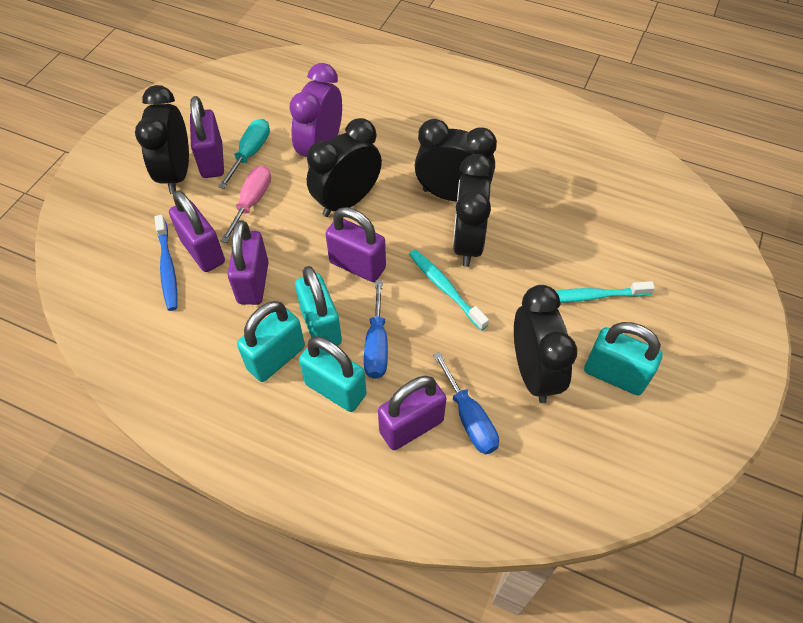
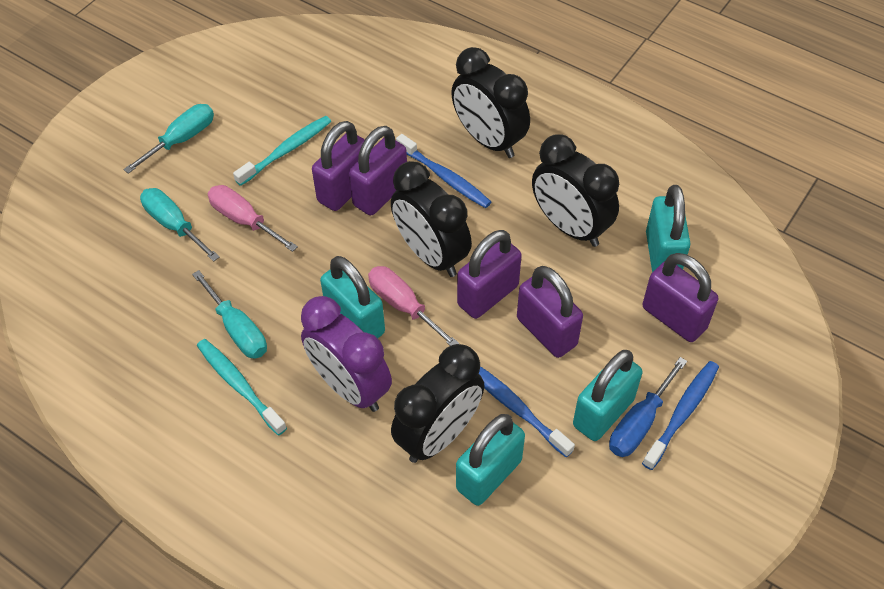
black clock: [135,85,189,194] [307,118,382,217] [415,119,497,202] [453,154,493,267] [514,285,577,403] = 5 -> [391,161,472,277] [391,344,484,463] [451,47,530,158] [532,134,619,247] = 4
blue screwdriver: [364,280,388,379] [433,352,499,454] = 2 -> [609,357,687,457] = 1
blue toothbrush: [154,215,177,311] = 1 -> [396,134,491,208] [479,366,575,458] [642,361,719,470] = 3
pink screwdriver: [221,165,271,243] = 1 -> [208,185,298,252] [368,266,459,346] = 2
turquoise screwdriver: [218,119,270,189] = 1 -> [123,104,214,174] [140,188,220,262] [192,270,267,359] = 3

